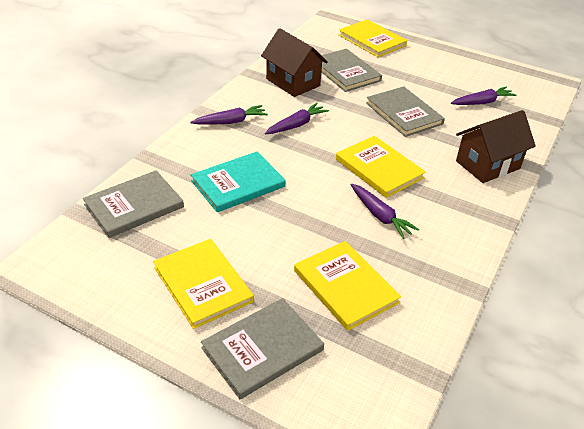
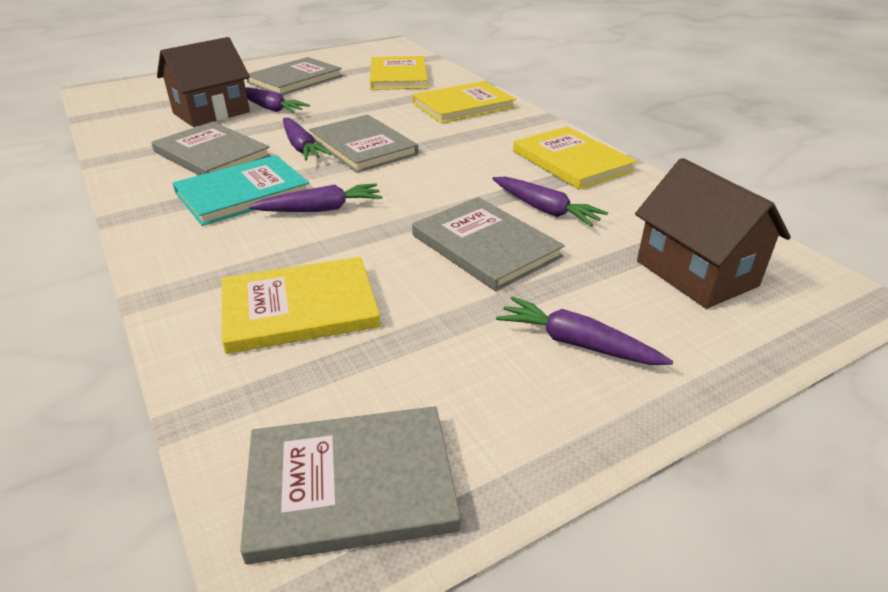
grey book: [83,170,184,238] [201,298,324,399] [321,49,382,92] [366,86,445,137] = 4 -> [152,122,271,175] [240,406,461,564] [246,57,342,95] [309,114,418,173] [412,197,565,291] = 5
purple carrot: [190,105,268,125] [265,103,329,134] [351,184,419,239] [451,87,516,105] = 4 -> [245,87,310,113] [249,184,382,212] [283,118,331,161] [492,177,608,227] [496,296,674,365] = 5

